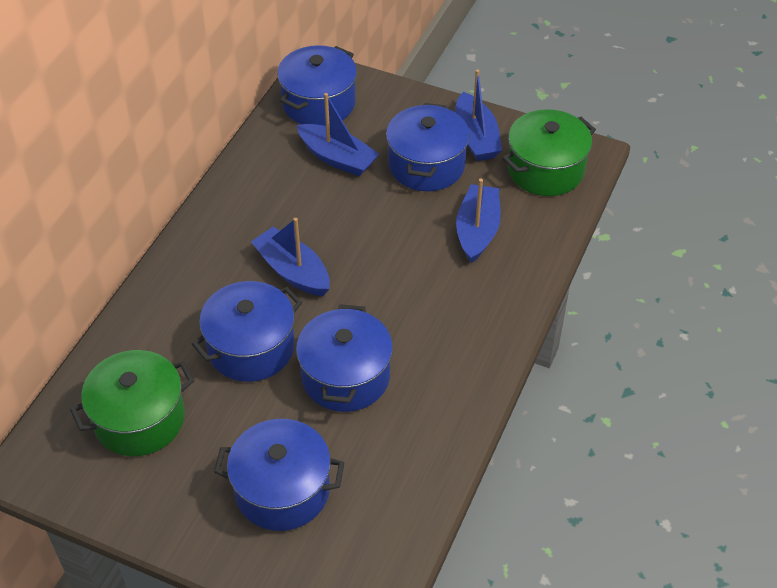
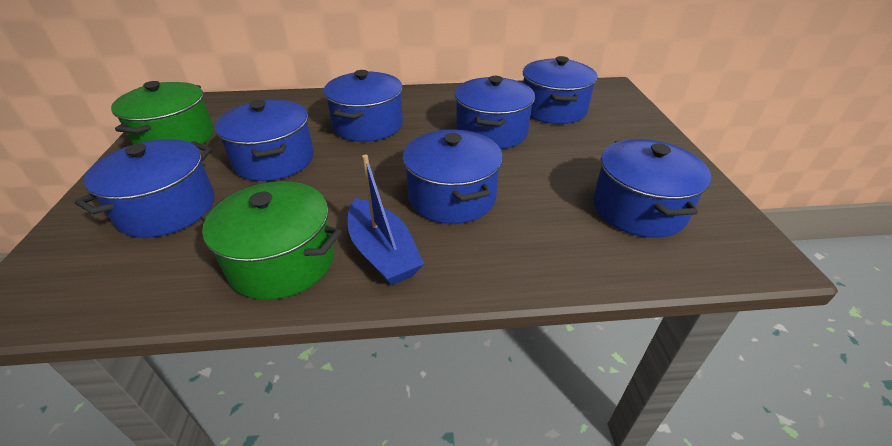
blue boat: [251,218,330,296] [297,93,379,177] [455,69,502,161] [456,179,501,263] = 4 -> [348,155,424,285] = 1
blue pot: [192,281,302,382] [214,419,345,531] [277,45,357,126] [296,304,393,412] [386,103,470,191] = 5 -> [74,139,215,238] [215,100,314,181] [324,70,403,142] [403,129,503,224] [455,76,535,149] [523,56,598,124] [593,139,711,238] = 7

